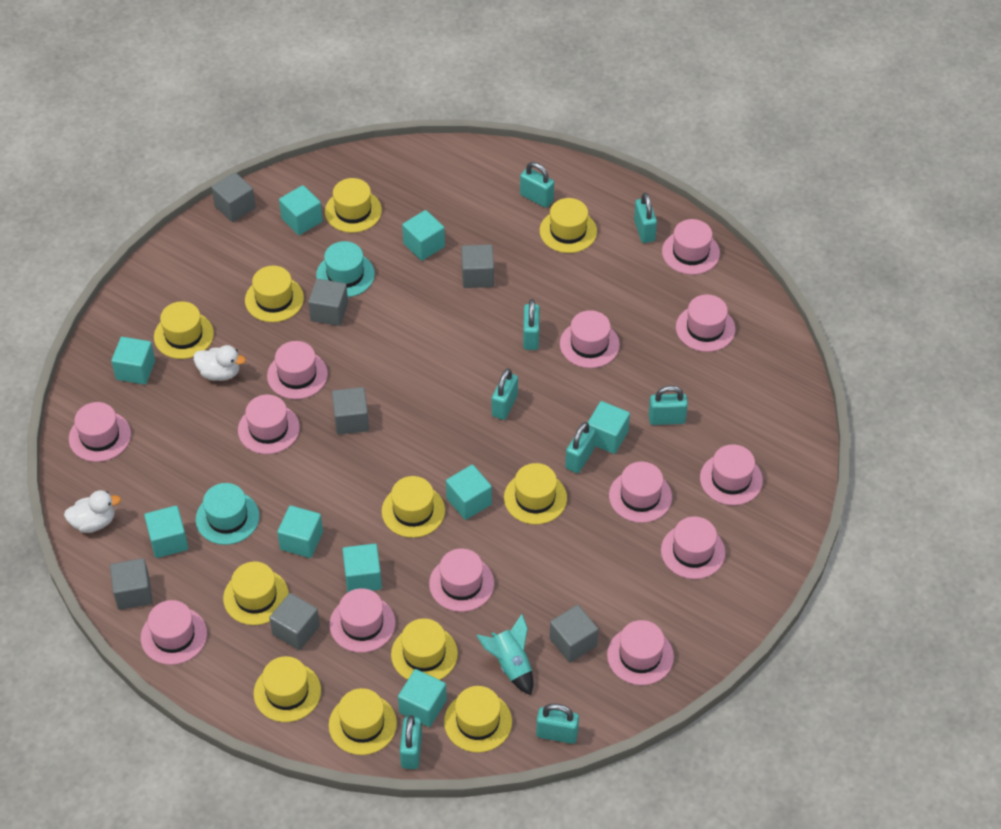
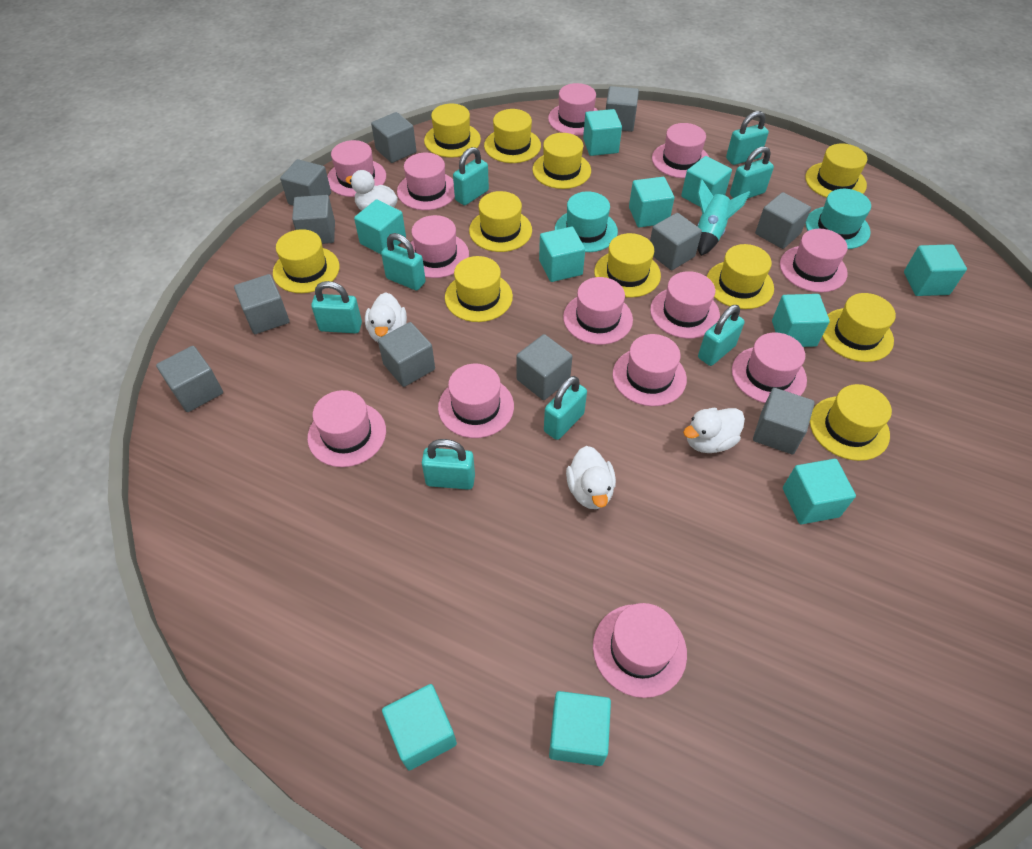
grey cube: [110,558,153,610] [211,172,256,222] [269,593,320,650] [308,279,348,326] [332,387,369,435] [461,244,494,288] [550,605,598,663] = 7 -> [156,346,223,412] [234,274,289,334] [280,159,331,205] [292,195,335,244] [371,112,416,163] [378,322,435,387] [516,334,572,400] [606,86,639,132] [650,213,702,270] [753,388,815,454] [755,192,811,249] = 11
turquoise cube: [111,337,155,385] [144,506,188,558] [277,505,323,558] [279,185,323,235] [342,543,382,592] [398,669,447,727] [402,210,445,261] [446,465,492,520] [588,401,630,454] = 9 -> [354,199,406,254] [382,684,457,770] [539,227,585,282] [549,691,611,766] [583,109,622,156] [629,177,674,227] [681,156,732,207] [772,294,830,347] [783,459,856,524] [904,244,967,296] = 10
white duck: [64,490,121,533] [193,345,246,381] = 2 -> [346,170,398,211] [365,292,407,342] [566,446,616,509] [683,408,745,453] = 4

